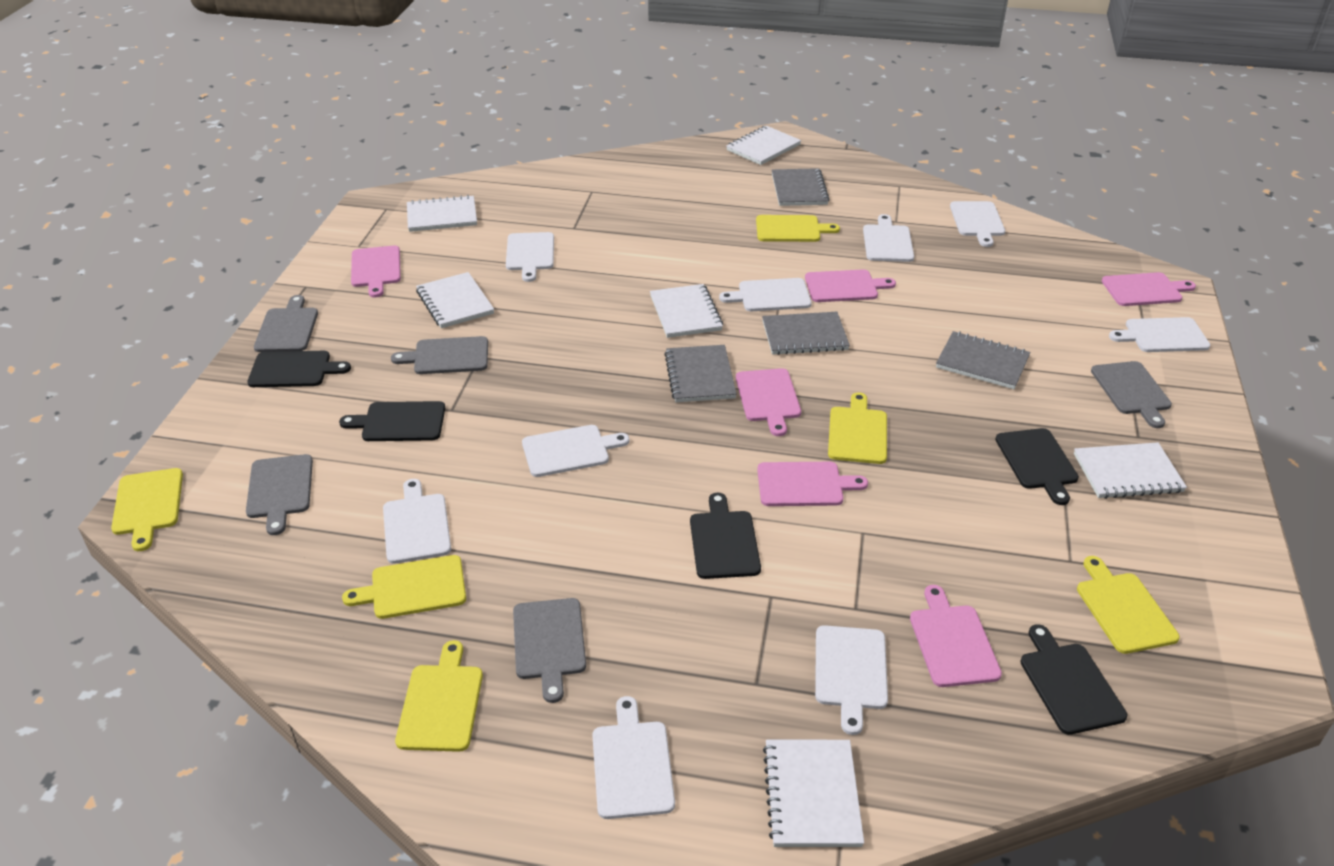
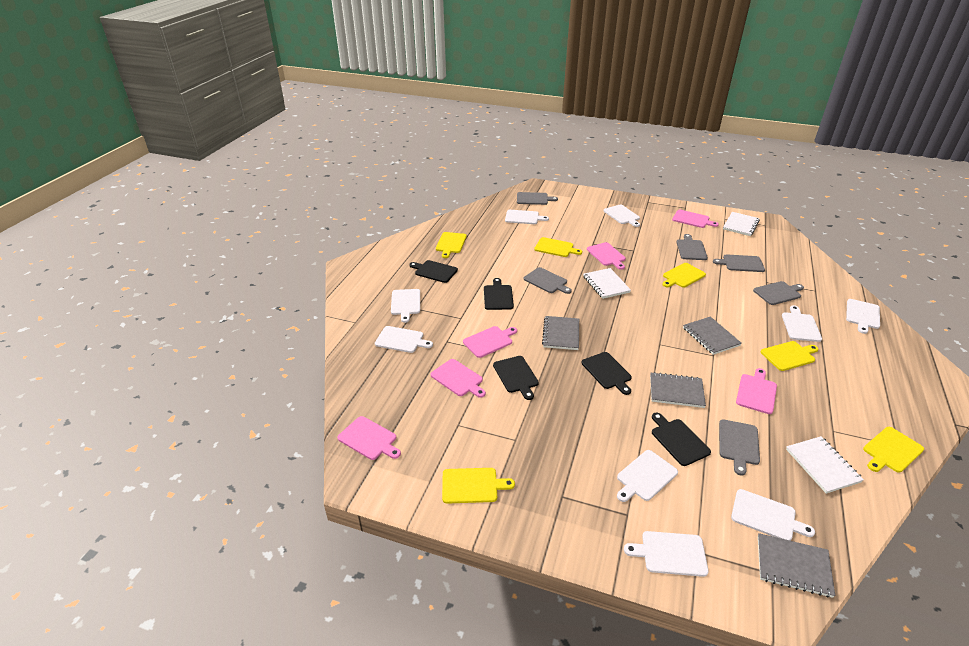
grey cutting board: [246,454,313,535] [254,295,318,352] [391,336,488,374] [513,598,586,703] [1091,361,1172,428] = 5 -> [517,192,558,205] [524,267,572,294] [677,234,708,260] [713,254,765,272] [719,419,760,476] [753,281,804,305] = 6
white notebook: [407,195,477,232] [416,272,494,328] [650,284,723,338] [726,126,801,165] [763,740,864,847] [1074,443,1187,499] = 6 -> [583,268,631,299] [723,212,760,236] [786,436,864,494] = 3

